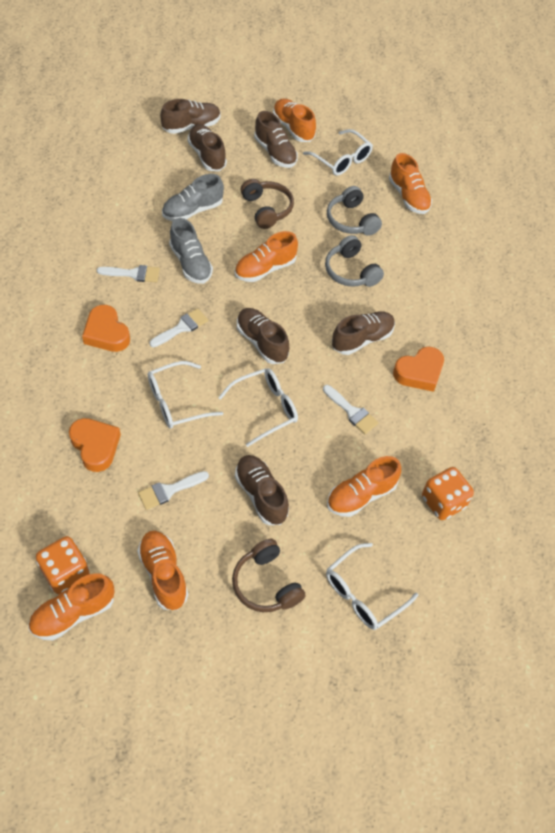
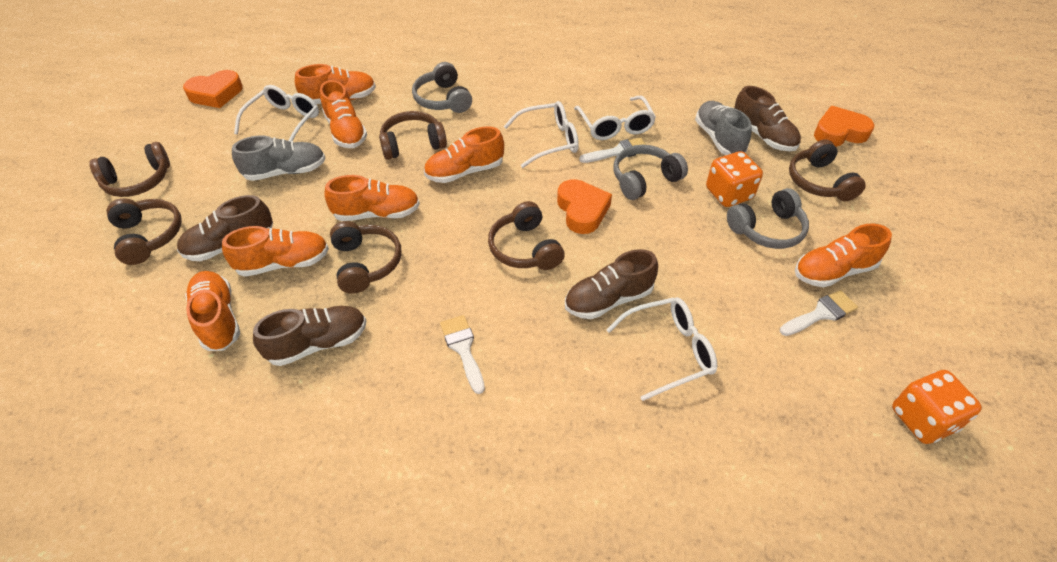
brown headphones: [232,539,305,612] [241,179,294,229] = 2 -> [89,142,170,197] [107,198,182,265] [330,221,402,294] [379,111,447,160] [488,201,565,270] [789,139,866,201] = 6
brown shoe: [160,99,221,134] [187,124,227,171] [235,455,289,525] [237,308,289,364] [254,111,298,168] [332,311,395,355] = 6 -> [177,195,273,261] [253,306,366,366] [565,249,658,319] [734,86,801,151] = 4
grey headphones: [325,235,384,287] [327,186,382,236] = 2 -> [412,62,472,113] [613,145,688,200] [727,188,809,249] = 3
orange shoe: [28,573,115,640] [137,531,188,610] [235,231,298,282] [273,98,316,142] [327,456,401,517] [389,153,432,214] = 6 -> [185,271,240,351] [222,226,329,277] [295,64,376,104] [320,80,367,148] [324,175,420,221] [424,126,504,183] [795,224,892,287] = 7
white brush: [97,265,160,282] [138,471,209,510] [149,308,208,347] [323,385,379,434] = 4 -> [440,315,485,394] [579,138,646,163] [780,290,858,336] = 3

